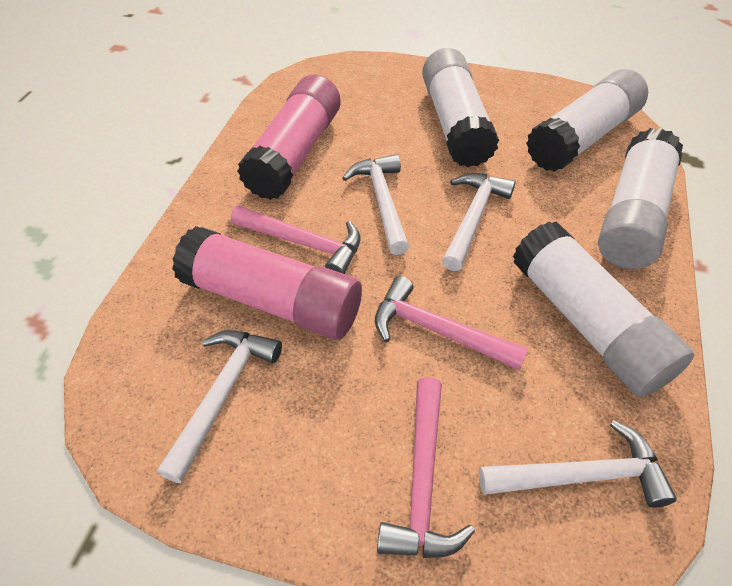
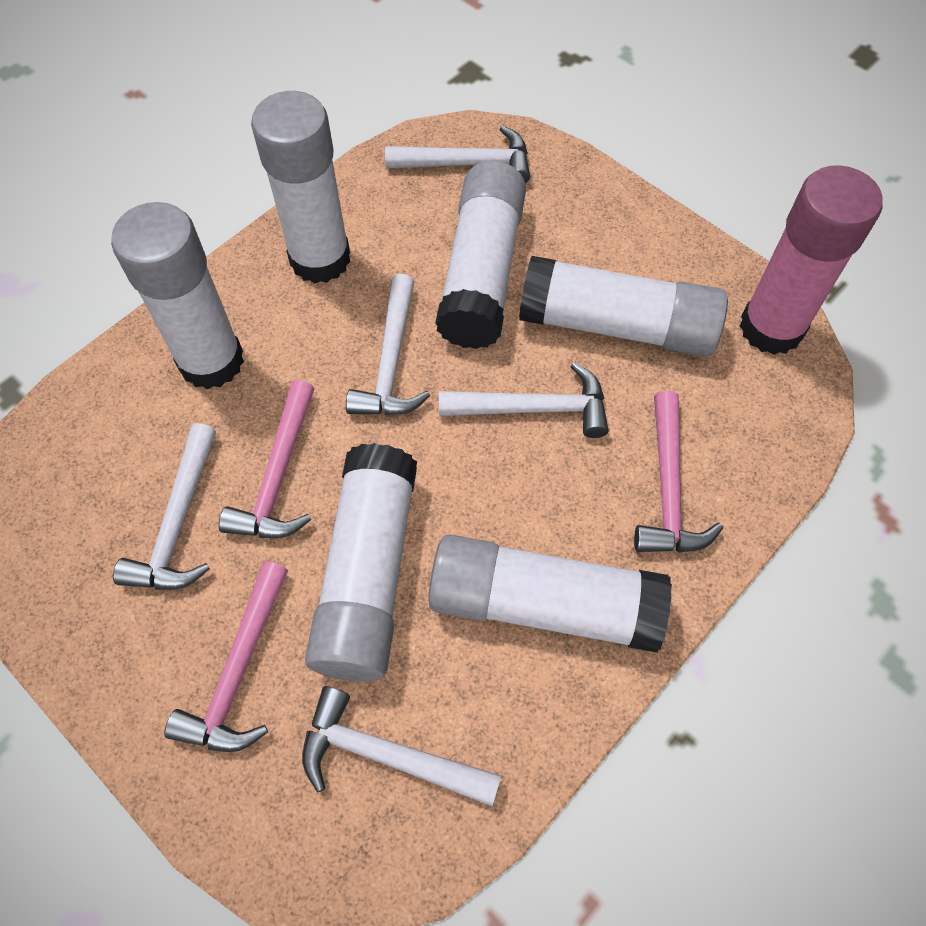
pink glue stick: [172,226,362,340] [237,75,341,200] = 2 -> [740,165,883,355] = 1
white glue stick: [422,48,499,167] [513,221,694,397] [526,69,648,172] [598,128,683,269] = 4 -> [111,202,244,389] [251,91,350,283] [305,443,417,682] [428,534,672,653] [435,161,526,349] [519,256,728,357] = 6
white hammer: [157,330,282,483] [342,154,409,255] [442,173,516,271] [479,420,677,507] = 4 -> [113,423,216,590] [302,686,501,806] [346,274,430,415] [385,125,530,183] [439,362,608,438] = 5

